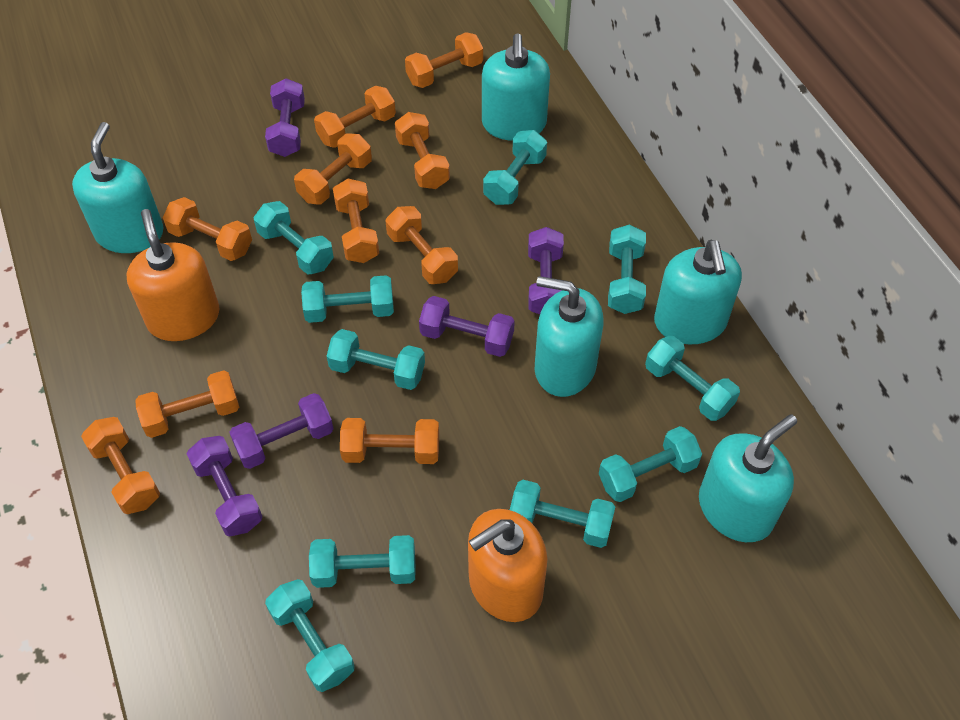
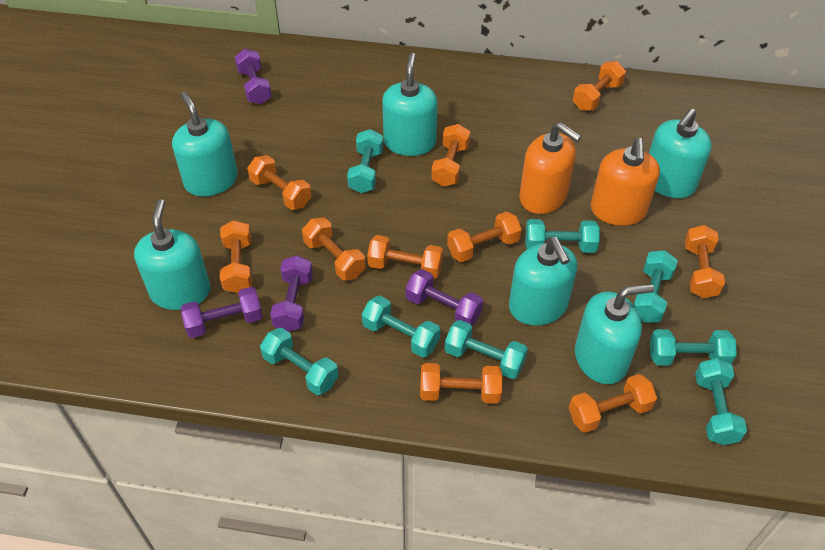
purple dumbbell: [187,436,262,537] [229,393,334,469] [265,78,305,157] [419,296,515,357] [528,227,564,314] = 5 -> [181,287,263,338] [235,49,272,104] [270,255,313,332] [406,269,483,326] = 4
turquoise dumbbell: [254,201,334,275] [265,579,355,692] [301,275,394,323] [309,535,415,588] [327,329,425,390] [483,130,547,205] [510,480,615,548] [599,426,702,502] [608,224,646,314] [645,336,740,421] = 10 -> [260,328,338,395] [347,129,383,193] [362,296,440,358] [445,320,528,379] [525,219,600,253] [633,250,678,323] [650,329,737,366] [695,358,747,445] = 8
turquoise soap dispenser: [72,122,163,253] [482,34,550,141] [535,276,603,397] [654,240,742,344] [699,414,797,542] = 5 -> [134,199,210,310] [172,92,238,196] [382,53,438,156] [509,237,577,326] [575,284,654,384] [649,108,712,198] = 6

